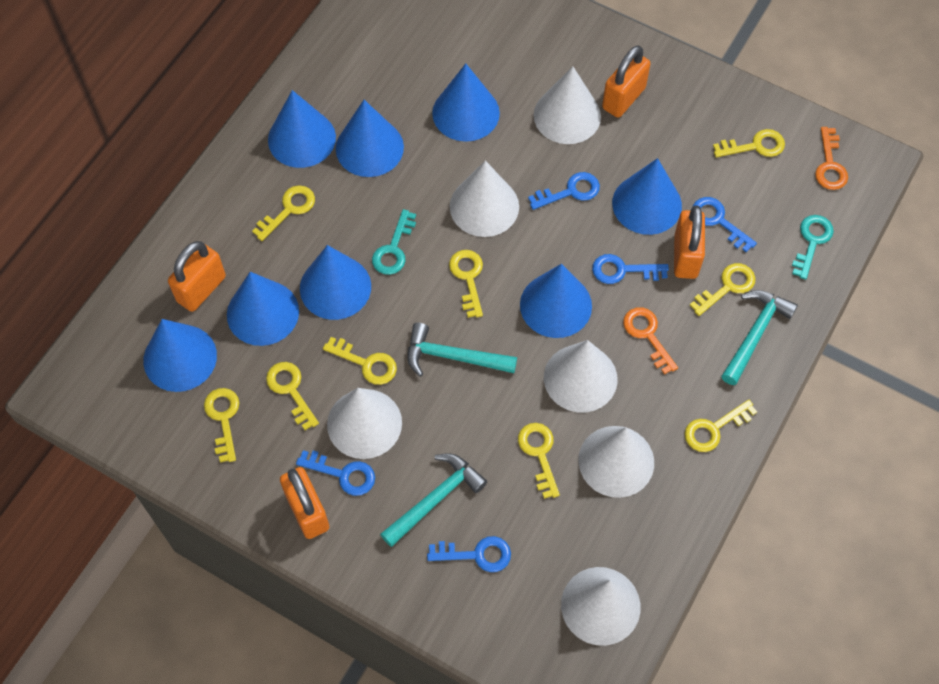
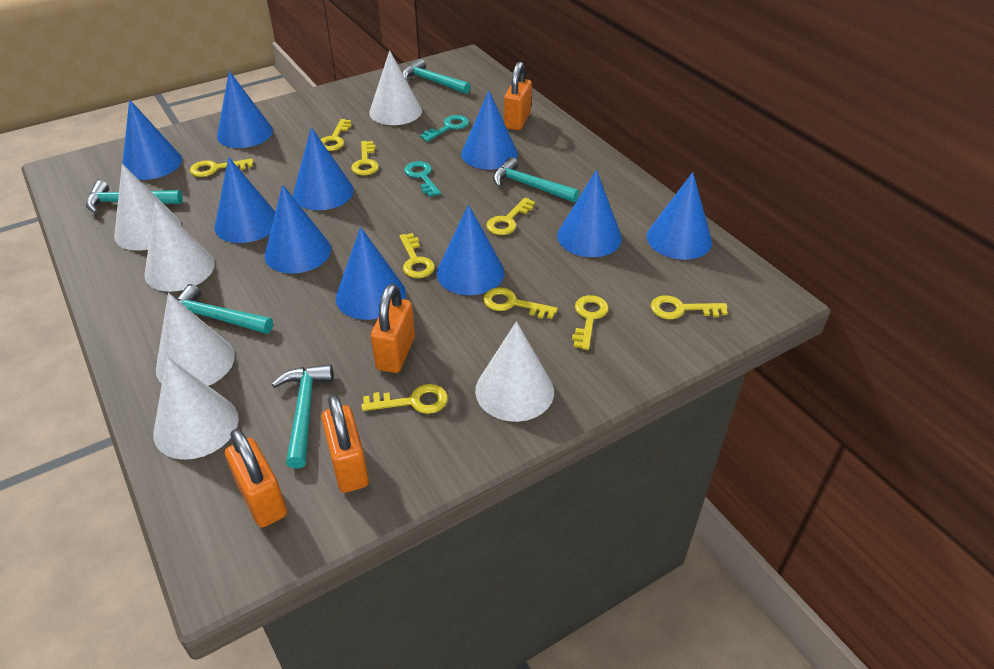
blue cone: [143,319,217,392] [227,272,299,346] [268,90,336,168] [300,245,371,320] [336,100,404,177] [432,63,500,142] [520,264,592,338] [612,158,682,235] = 8 -> [122,99,182,180] [214,157,275,243] [217,71,273,148] [264,185,331,273] [293,127,354,210] [336,227,406,320] [437,205,504,295] [461,91,518,170] [557,170,622,257] [647,172,712,260] = 10
blue key: [296,450,375,496] [427,536,511,572] [528,172,600,210] [592,254,669,284] [693,197,757,252] = 5 -> none = 0
orange key: [623,307,678,375] [815,127,848,190] = 2 -> none = 0
turquoise hammer: [380,453,487,547] [407,323,517,377] [721,290,798,385] = 3 -> [86,181,183,213] [177,284,273,334] [272,364,333,469] [403,59,470,94] [493,157,579,203] = 5

